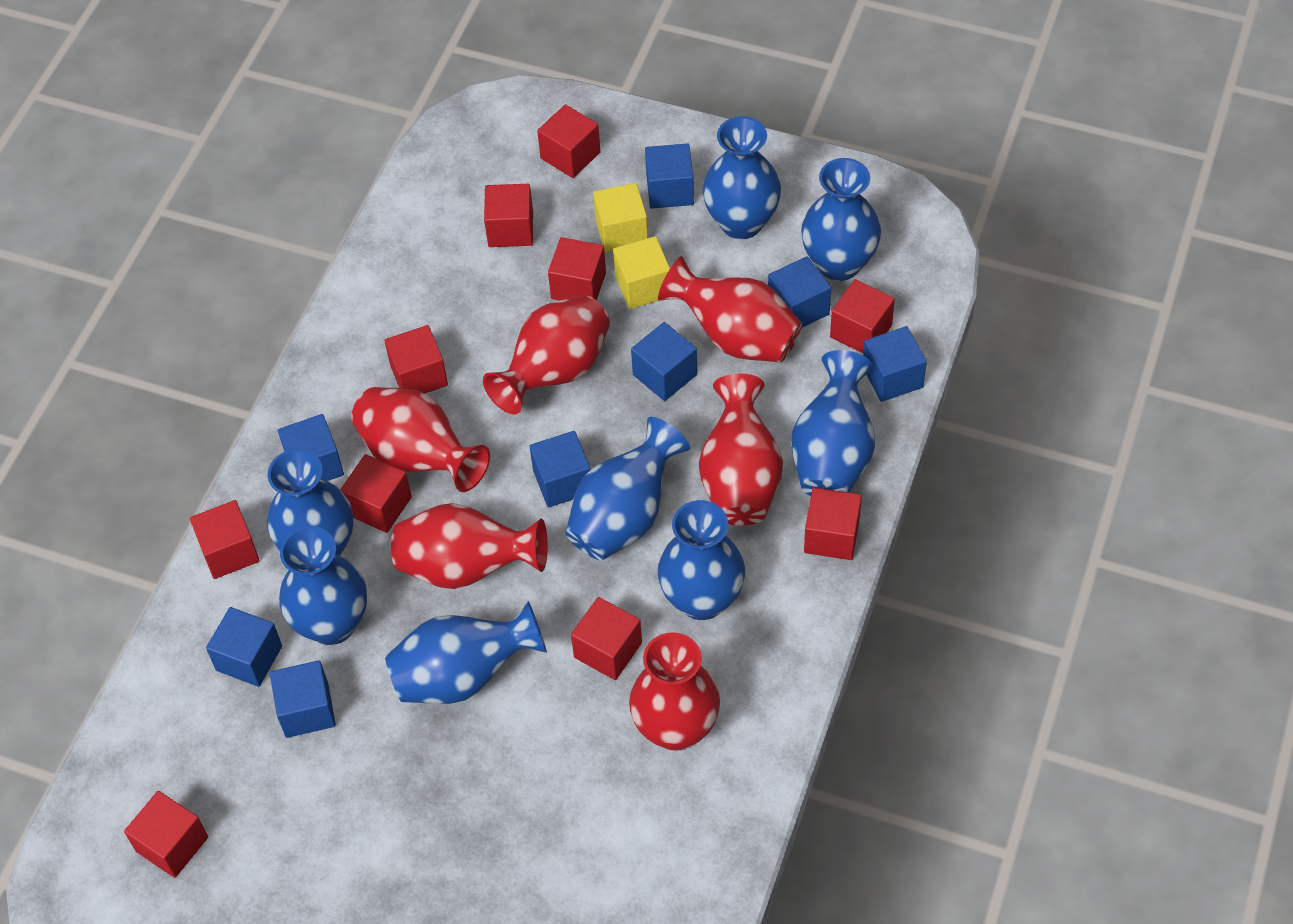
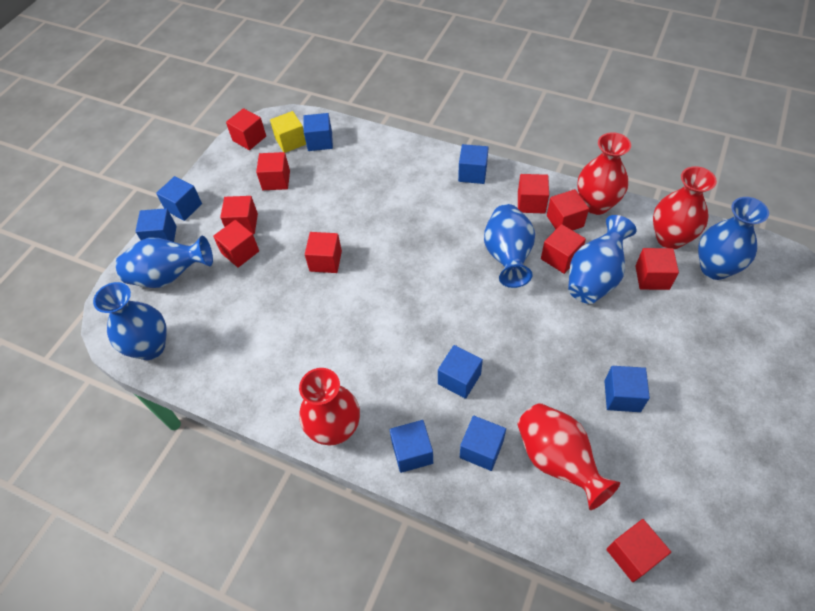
blue vase: [267,449,353,556] [279,526,367,645] [385,601,547,704] [565,417,690,561] [658,500,745,620] [702,116,781,239] [791,350,875,496] [801,158,881,281] = 8 -> [93,282,167,360] [116,236,213,288] [484,204,535,288] [568,215,637,304] [698,197,769,280] = 5
red vase: [351,387,490,492] [391,503,548,589] [483,295,610,414] [629,632,720,751] [658,256,802,363] [699,374,783,526] = 6 -> [299,368,360,445] [518,403,620,510] [577,132,631,215] [653,166,717,249] = 4
yellow cube: [593,183,648,252] [613,236,670,309] = 2 -> [270,111,306,153] = 1

